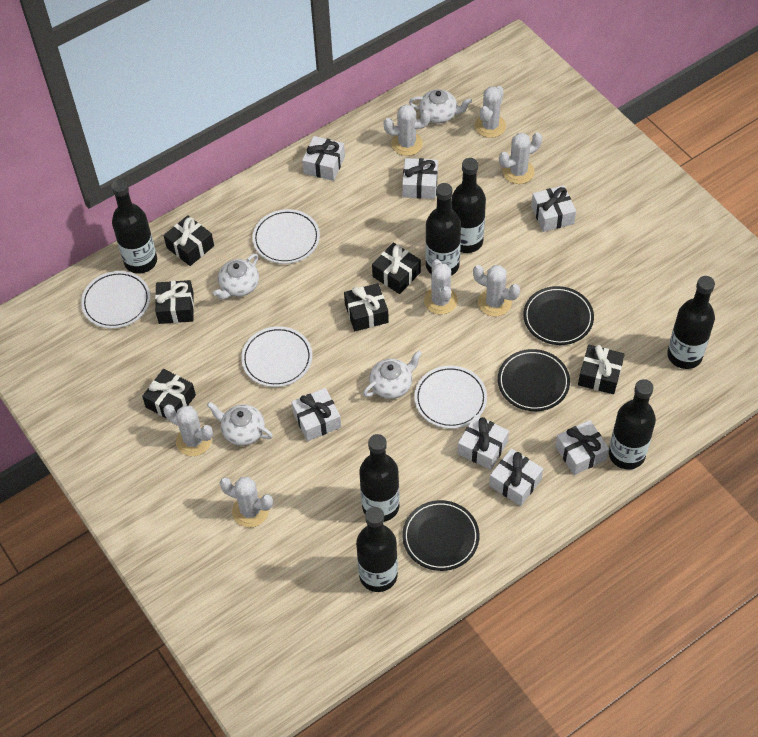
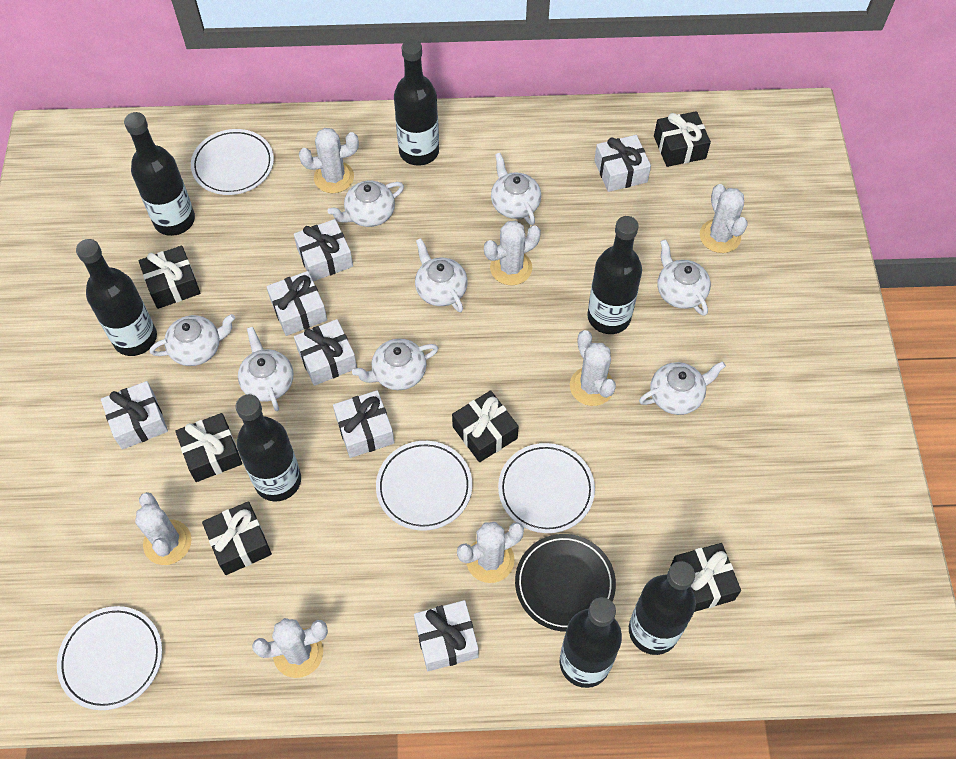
black plate: [402,500,479,571] [498,349,570,411] [523,286,594,345] = 3 -> [515,534,616,632] = 1
white teapot: [207,402,273,446] [213,253,259,300] [363,351,422,399] [409,89,472,123] = 4 -> [150,314,235,366] [238,327,293,411] [328,181,404,227] [352,339,438,390] [415,238,468,312] [491,153,541,225] [639,361,726,415] [657,239,711,316] = 8

